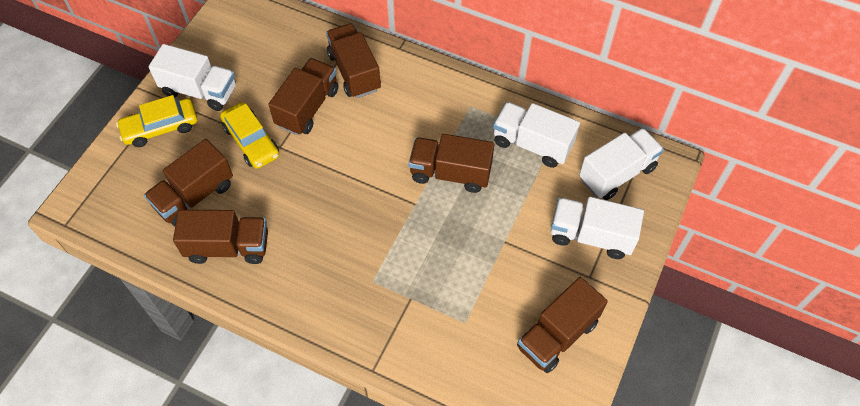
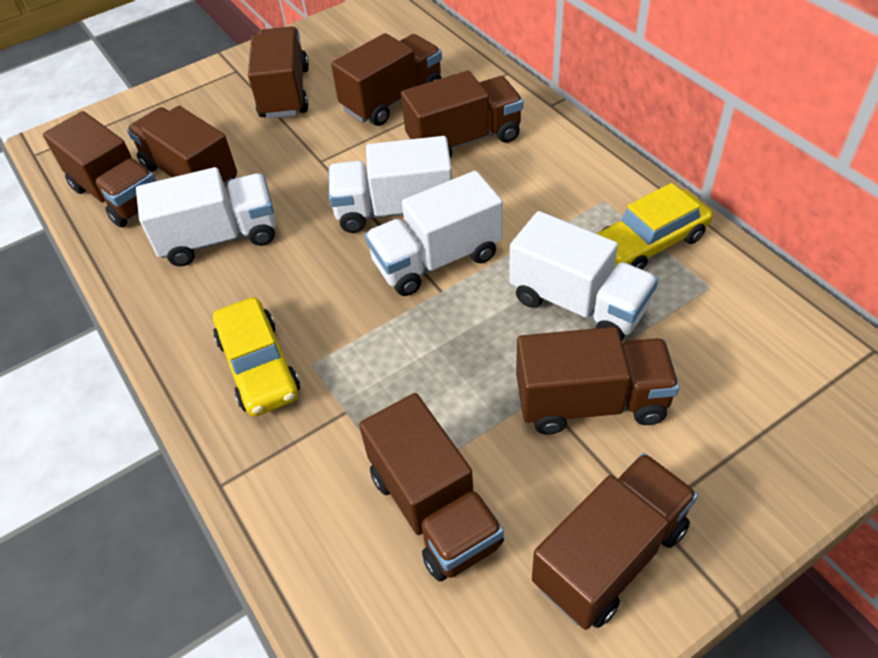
brown truck: [144,139,233,226] [173,210,268,264] [268,58,339,135] [326,23,381,98] [409,134,494,193] [517,277,608,373] = 6 -> [43,111,156,227] [127,106,237,188] [248,26,309,119] [331,33,442,126] [359,393,504,582] [401,71,523,158] [516,327,680,434] [532,453,698,630] = 8

